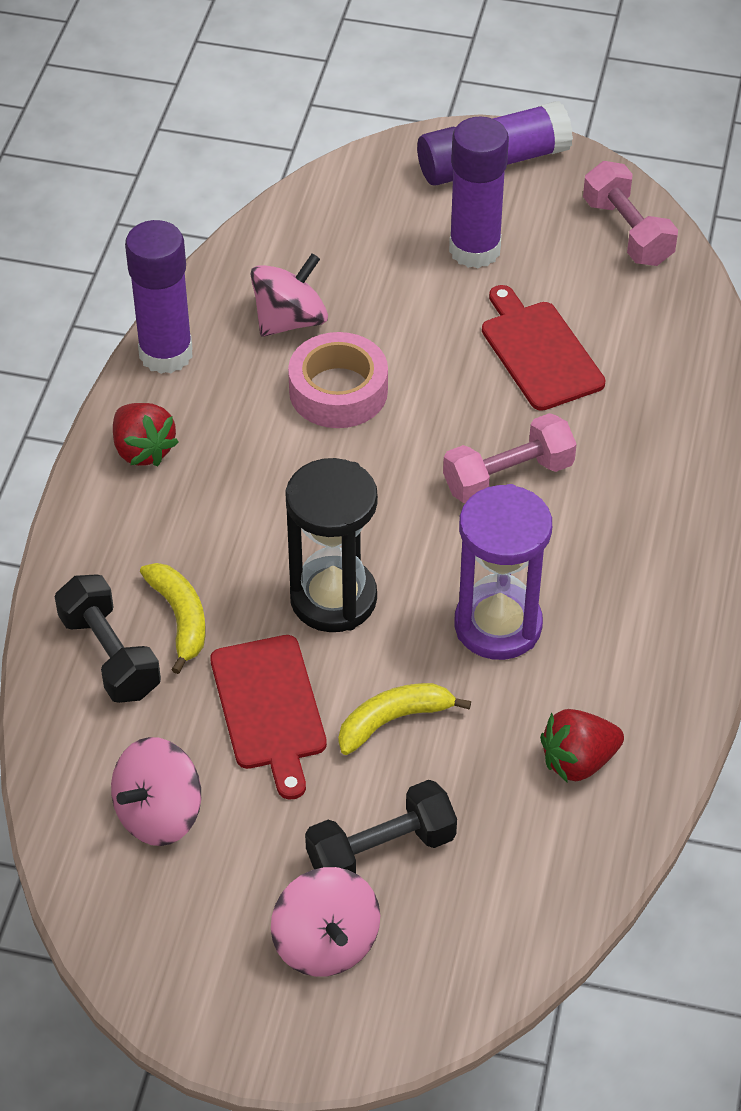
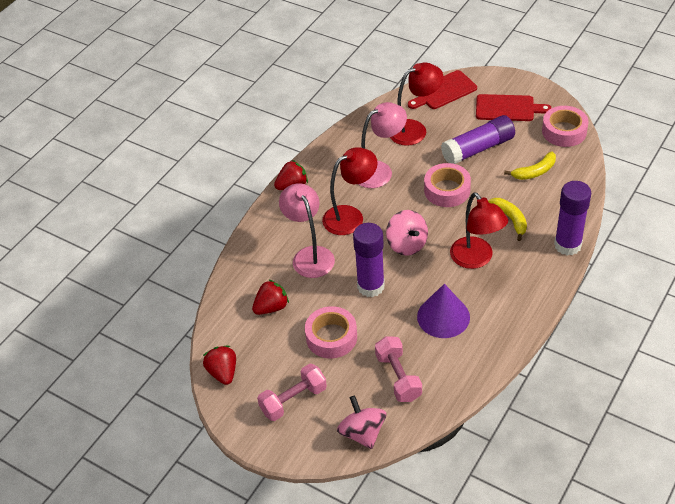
black dumbbell: [55,575,161,703] [305,780,457,874] = 2 -> none = 0
black hourglass: [285,458,378,632] = 1 -> none = 0
pink lamp: none = 0 -> [279,183,335,278] [359,102,407,188] = 2
pink spinning top: [111,737,201,846] [250,253,328,337] [271,867,380,977] = 3 -> [337,396,386,449] [386,210,428,256] = 2
pink tape: [288,332,388,428] = 1 -> [305,306,357,358] [424,163,471,207] [542,106,589,147] = 3
purple cone: none = 0 -> [417,284,470,338] = 1
purple hourglass: [455,484,552,660] = 1 -> none = 0
red lamp: none = 0 -> [322,147,377,235] [390,62,443,146] [450,192,508,269] = 3
red strawberry: [113,403,178,466] [540,709,624,783] = 2 -> [203,346,236,385] [252,279,289,315] [274,160,308,190] = 3

